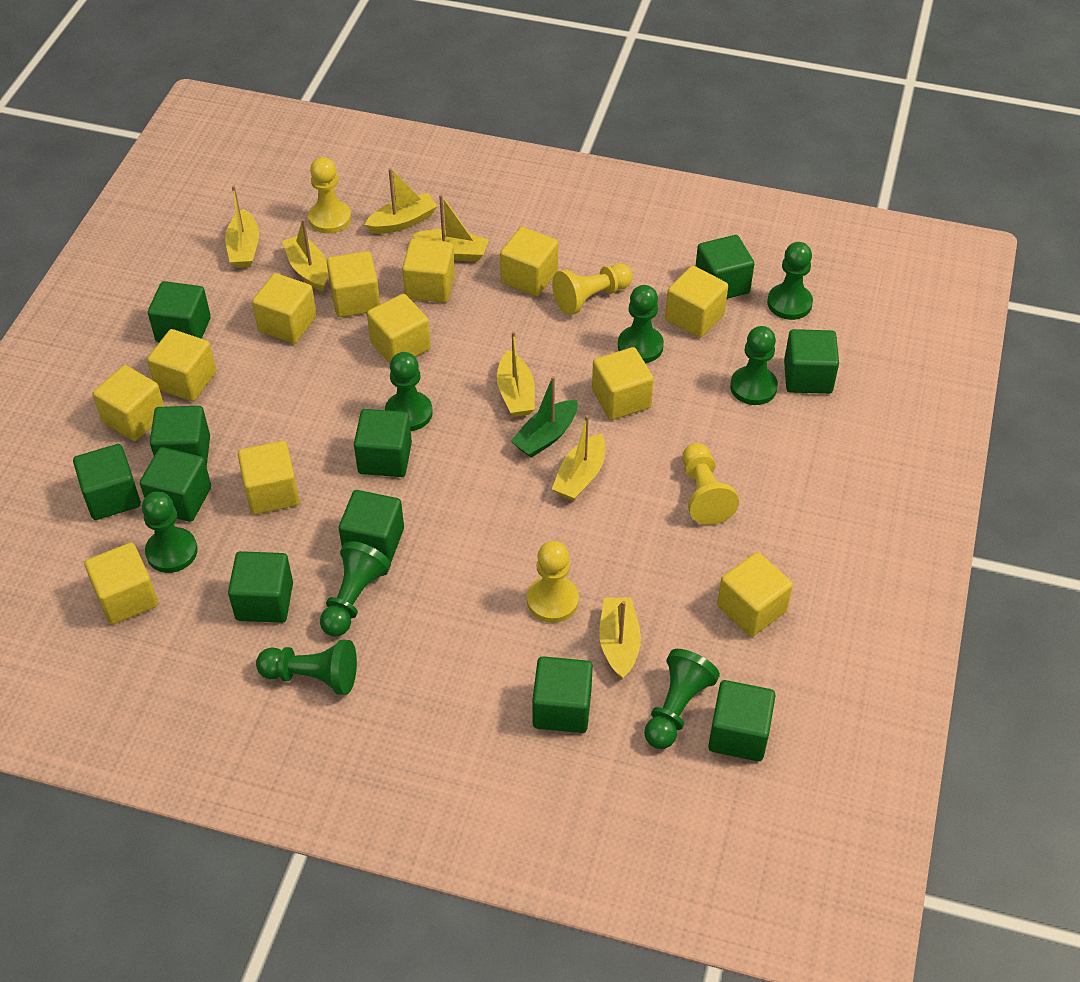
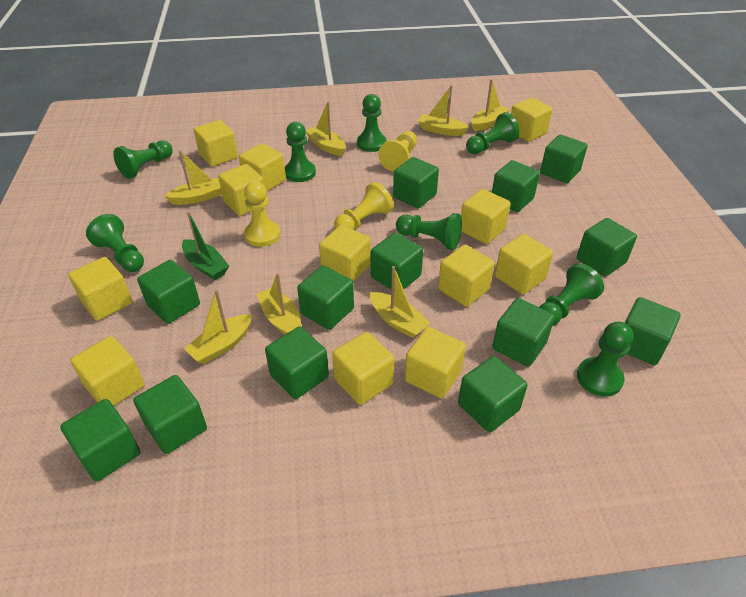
green cube: [73,444,141,520] [140,447,211,522] [148,281,211,343] [150,406,210,467] [228,551,293,623] [339,490,404,563] [354,409,412,477] [532,656,593,733] [696,235,754,299] [708,680,776,761] [784,329,839,394] = 11 -> [60,399,141,482] [133,375,207,454] [137,260,200,324] [265,326,329,399] [297,265,354,330] [371,232,423,289] [393,157,439,208] [458,356,528,432] [492,160,540,212] [492,298,555,367] [540,134,588,183] [577,218,637,277] [625,297,680,365] = 13
yellow pawn: [308,157,352,234] [527,541,579,623] [552,263,633,315] [682,443,739,525] = 4 -> [244,181,280,247] [334,182,394,230] [378,131,417,172] = 3

